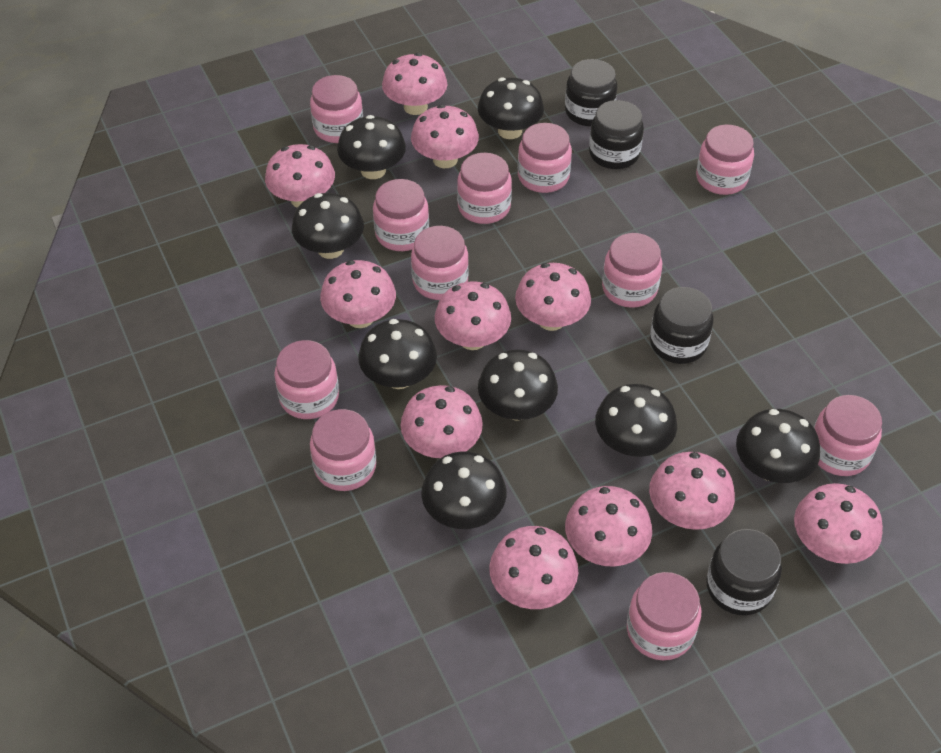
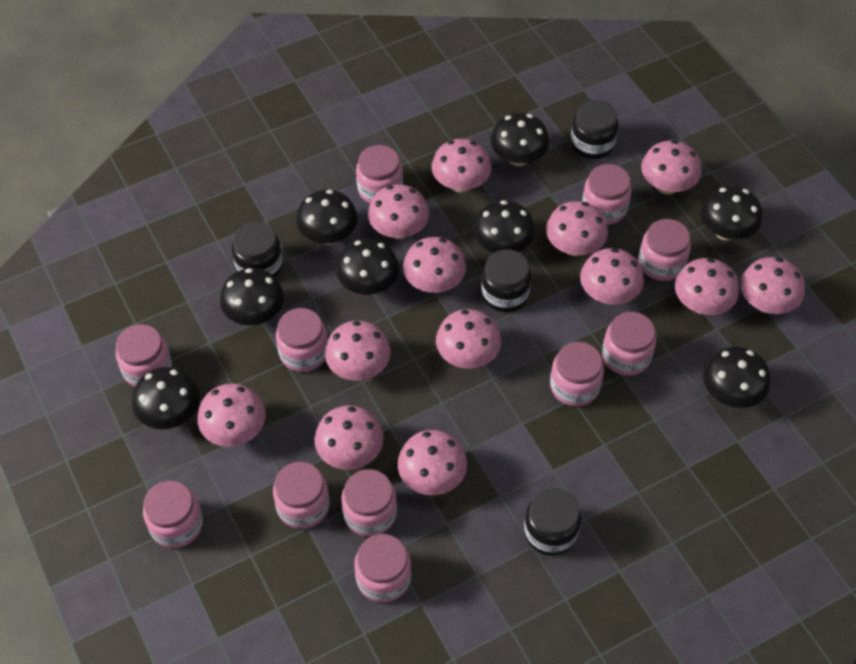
pink mushroom: [265,144,335,208] [320,260,396,328] [382,53,447,115] [401,385,483,458] [411,105,479,168] [435,281,511,350] [489,526,578,609] [515,263,591,331] [565,486,652,566] [649,452,735,530] [794,483,883,564] = 11 -> [197,383,266,447] [314,405,383,470] [325,321,391,381] [368,184,429,239] [398,430,467,495] [403,237,466,293] [432,139,491,193] [436,309,501,369] [546,201,608,256] [580,248,644,305] [641,140,701,195] [675,258,739,315] [740,257,805,314] = 13

